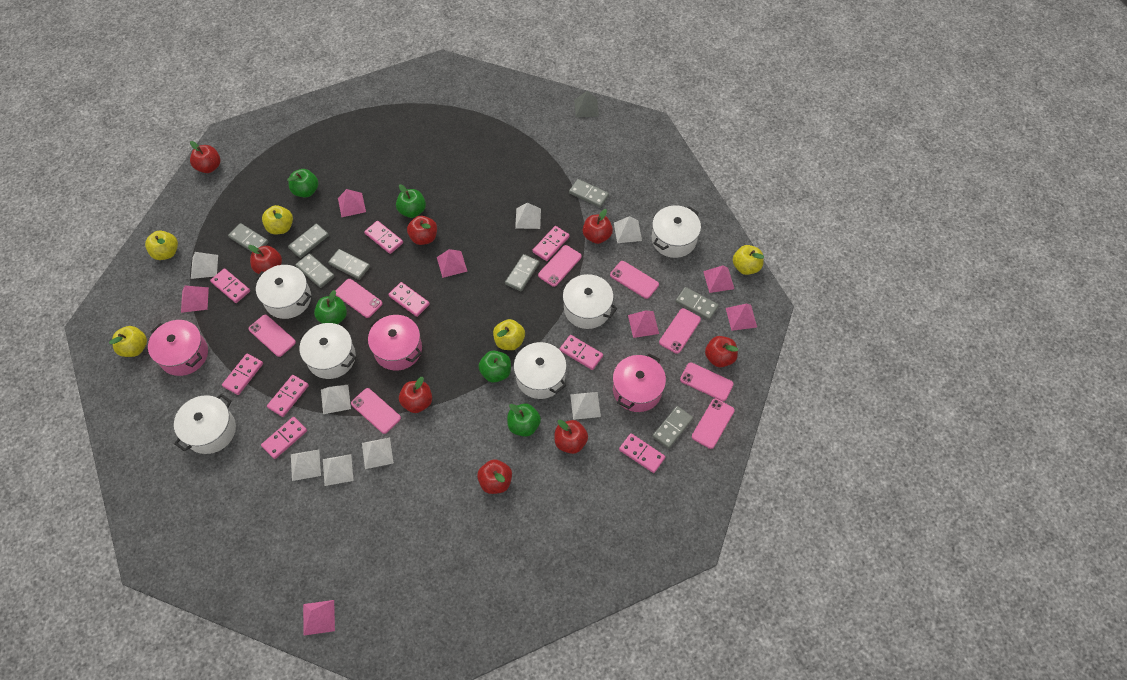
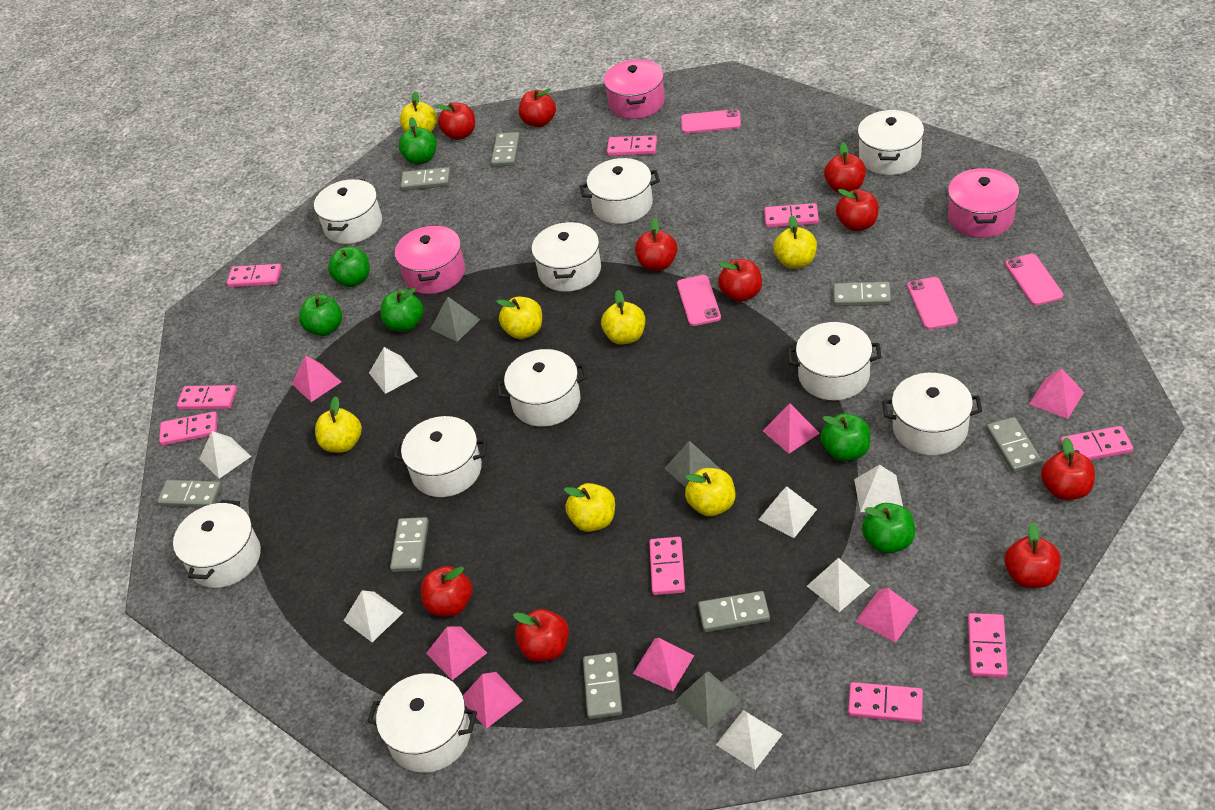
green apple: [287,169,319,197] [314,290,347,324] [396,184,426,218] [478,351,511,383] [507,403,541,437] = 5 -> [299,295,342,336] [328,247,370,287] [380,288,423,332] [399,117,437,165] [821,413,870,461] [862,503,915,554] = 6
grey pyramid: [574,91,599,117] = 1 -> [431,296,480,342] [664,441,720,487] [675,671,741,729] = 3
pink phone: [248,315,296,357] [336,279,383,318] [351,388,401,434] [538,245,582,287] [610,261,659,299] [659,308,701,354] [680,362,734,401] [692,399,735,449] = 8 -> [677,275,721,326] [681,109,741,133] [907,277,958,330] [1005,254,1064,306] = 4
red apple: [190,141,220,173] [248,245,282,274] [399,377,432,413] [407,216,437,245] [477,459,512,494] [555,420,588,454] [583,209,613,244] [705,336,738,368] = 8 -> [421,566,472,617] [435,103,475,140] [513,609,569,662] [519,89,556,127] [635,218,677,271] [718,259,762,302] [824,142,866,193] [836,189,879,231] [1004,523,1061,588] [1041,437,1095,500] = 10
white pot: [174,394,236,454] [254,265,311,319] [298,323,356,379] [514,342,567,399] [559,274,617,329] [652,205,701,258] = 6 -> [173,500,261,588] [314,179,382,244] [367,673,477,773] [393,416,487,497] [496,349,587,427] [532,221,601,292] [580,158,660,224] [787,322,881,400] [858,110,924,175] [882,373,982,455] = 10
white pyramid: [191,252,218,279] [291,450,321,481] [321,385,351,414] [323,454,354,486] [362,438,393,469] [515,203,541,229] [570,392,601,420] [614,216,642,243] = 8 -> [199,431,251,479] [343,590,403,642] [369,347,418,394] [716,710,783,770] [758,486,817,538] [807,558,870,612] [854,465,903,512] = 7
yellow apple: [109,326,147,357] [145,231,178,260] [262,205,293,234] [493,319,525,350] [733,245,764,275] = 5 -> [315,396,362,453] [400,91,437,132] [496,297,542,339] [564,483,615,532] [601,290,645,345] [685,468,735,517] [773,215,817,269] = 7

